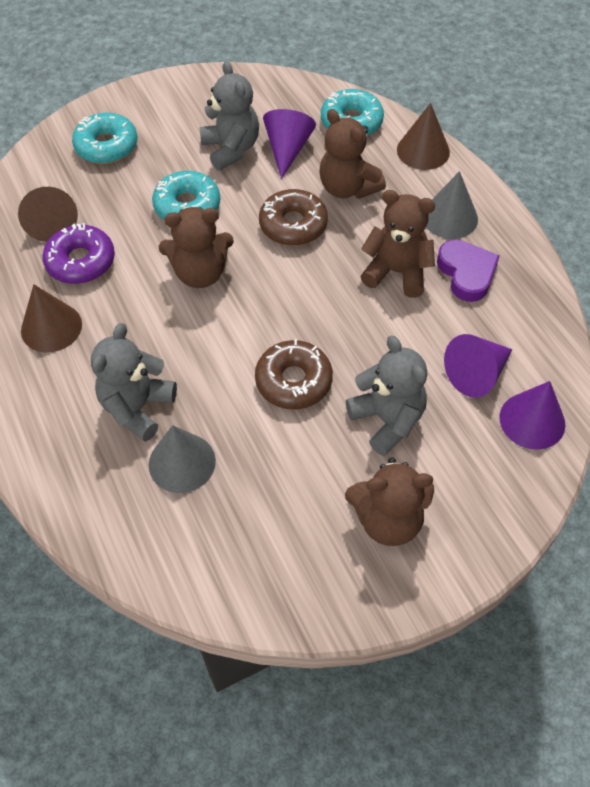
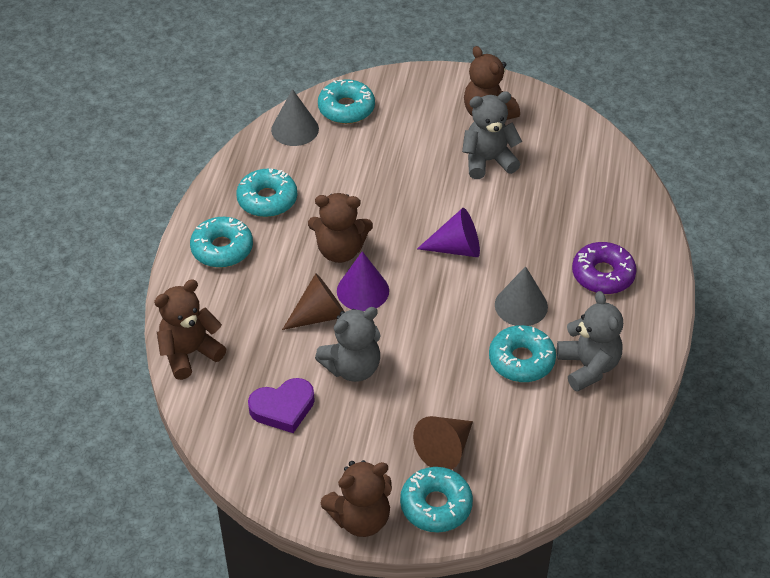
brown cone: [18,187,78,242] [21,284,82,353] [397,103,450,170] = 3 -> [282,273,344,330] [413,416,473,470] = 2
brown donut: [255,339,333,409] [259,189,328,246] = 2 -> none = 0
purple cone: [263,109,316,179] [444,334,513,398] [499,381,565,450] = 3 -> [337,251,389,311] [417,208,480,257] = 2
turquoise donut: [72,112,138,164] [152,171,220,221] [321,89,384,136] = 3 -> [190,217,253,268] [236,169,297,217] [318,79,375,124] [400,467,473,532] [489,325,556,382] = 5

